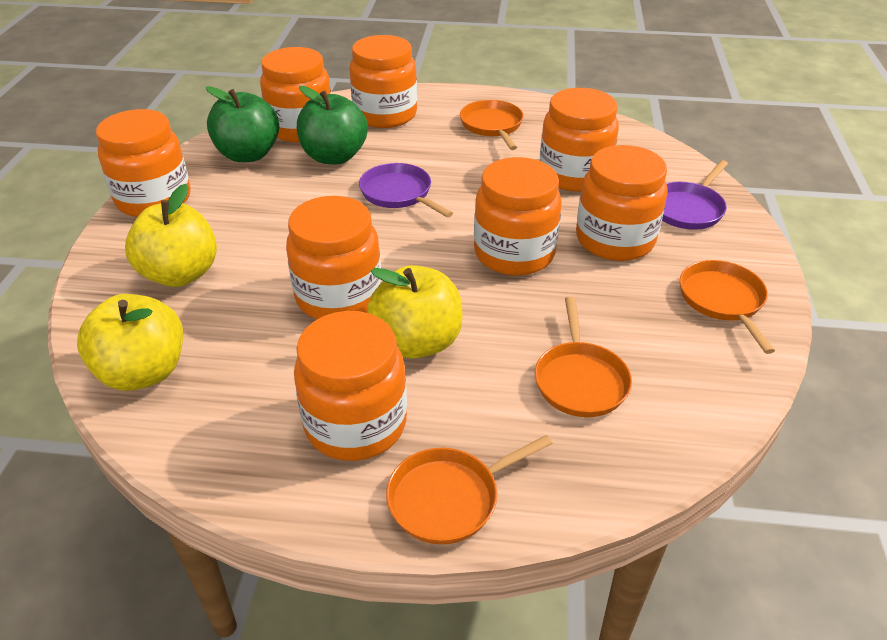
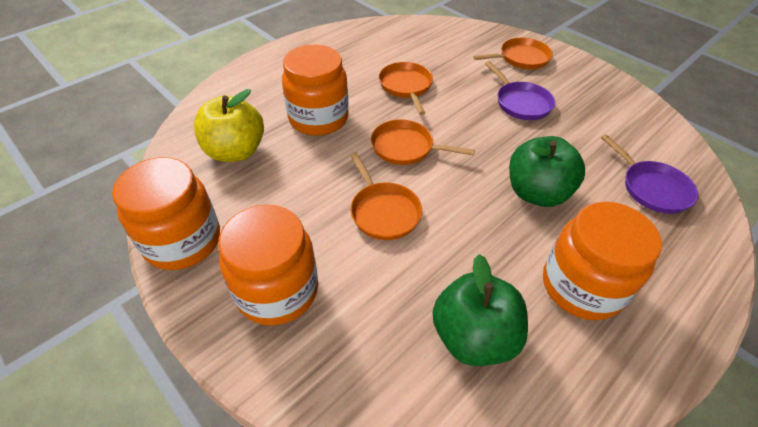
orange jar: [96,109,191,217] [260,47,331,143] [286,196,381,319] [294,311,407,461] [350,35,417,128] [474,157,562,276] [540,88,619,192] [576,145,668,261] = 8 -> [112,157,220,270] [218,204,318,326] [282,45,349,136] [543,201,662,320] = 4
yellow apple: [77,294,183,391] [125,184,217,287] [367,265,463,359] = 3 -> [194,89,264,162] = 1

